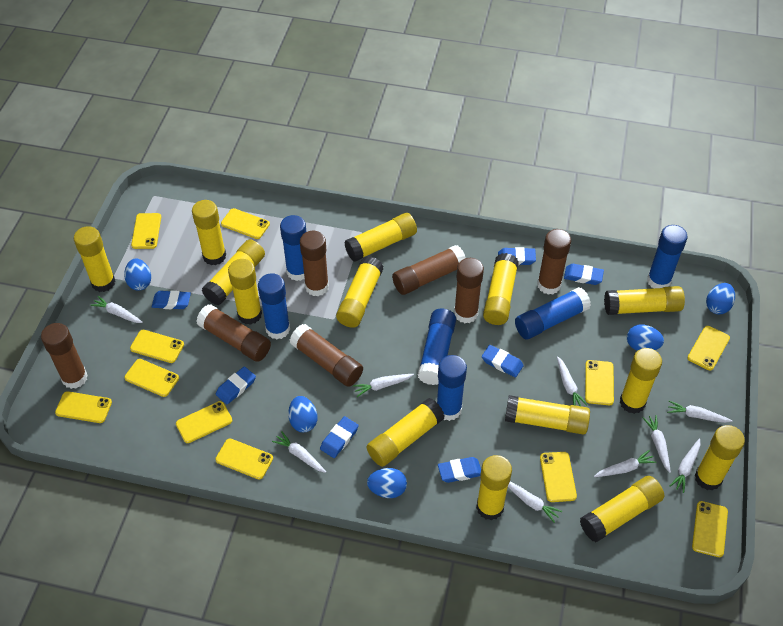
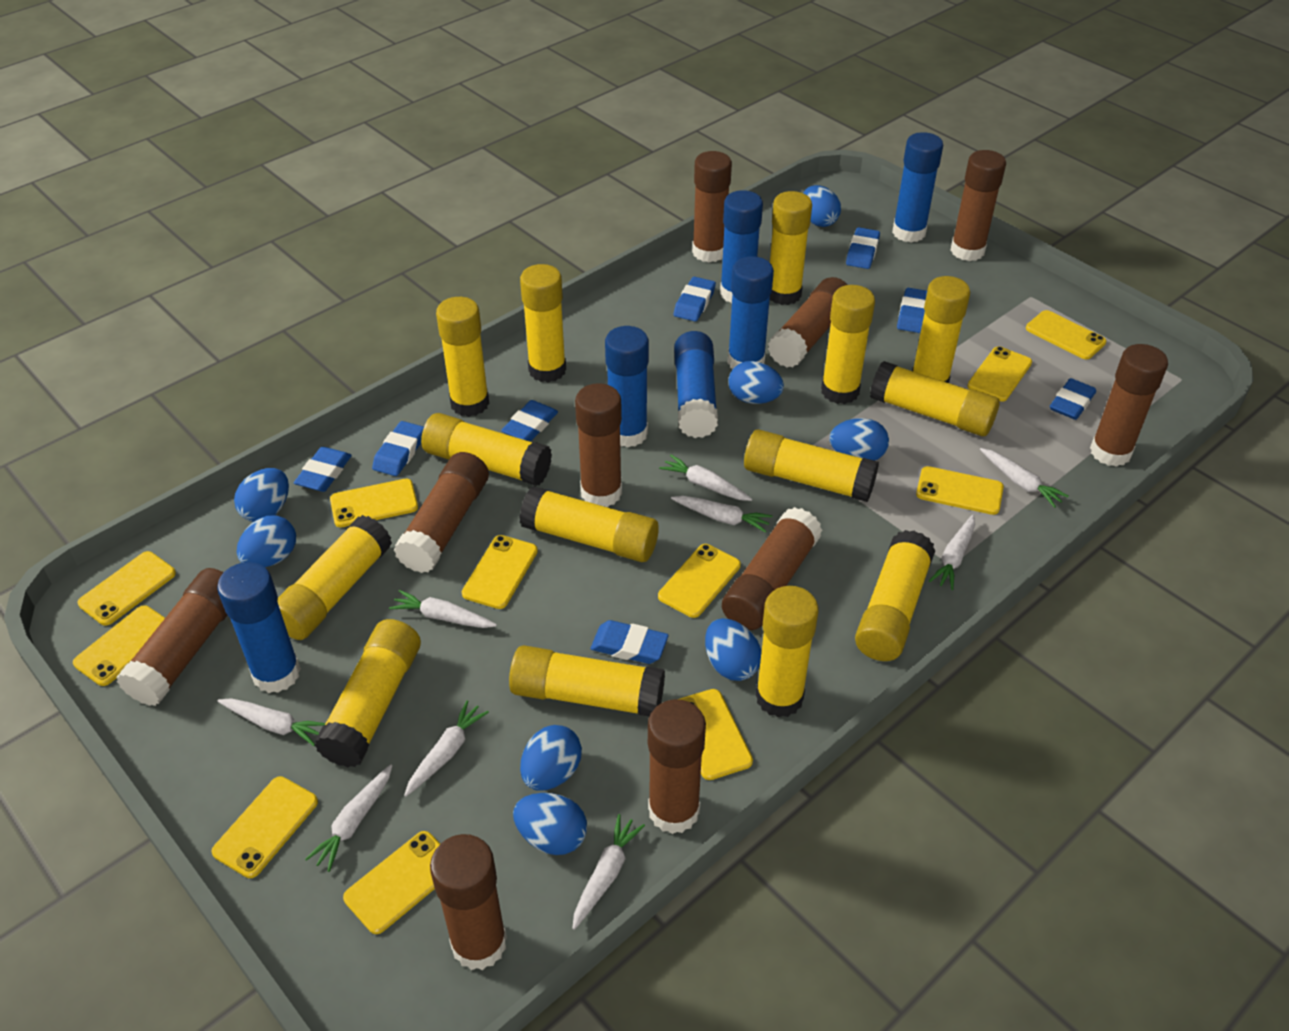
blue egg: [124,258,151,291] [288,396,317,432] [367,468,407,498] [627,324,664,351] [706,283,735,314] = 5 -> [234,468,289,522] [237,515,296,567] [513,793,587,855] [520,725,582,791] [705,618,761,681] [728,361,784,404] [804,185,841,227] [830,418,889,461] = 8
blue eraser: [152,290,191,309] [216,366,256,404] [320,416,359,458] [438,457,481,483] [482,345,524,377] [498,247,536,265] [564,264,604,285] = 7 -> [294,447,352,492] [372,421,424,476] [501,400,558,442] [591,620,669,664] [674,277,716,321] [846,227,880,269] [897,288,927,333] [1050,378,1096,420] = 8
brown glue stick: [41,323,88,389] [196,304,271,362] [290,324,363,387] [300,231,329,296] [392,245,466,295] [454,258,484,323] [537,229,571,295] = 7 -> [116,568,227,706] [394,452,489,573] [430,834,507,970] [575,383,622,507] [648,699,706,834] [692,151,732,262] [722,507,822,630] [768,277,848,367] [950,150,1006,261] [1090,344,1168,467] = 10

